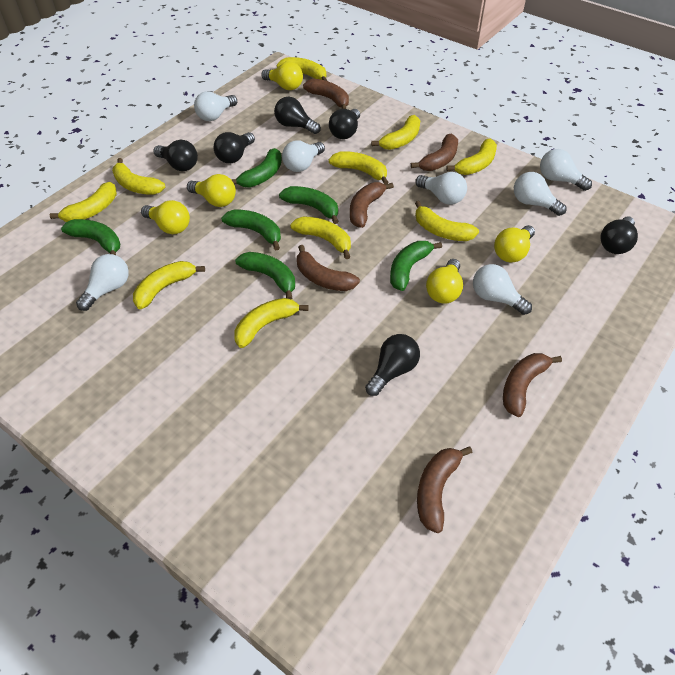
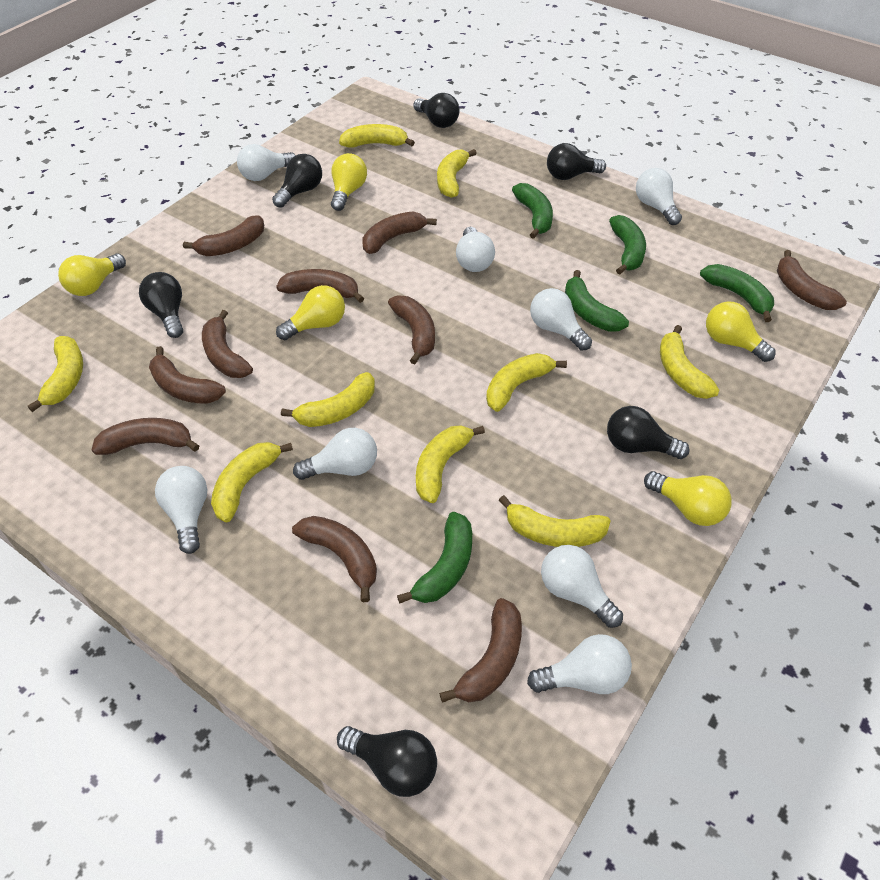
brown banana: [297,245,360,291] [303,79,349,109] [350,182,394,228] [411,134,458,171] [417,446,473,533] [503,353,562,417] = 6 -> [92,418,199,455] [149,346,226,404] [183,215,264,256] [202,310,253,378] [276,269,364,303] [292,516,377,602] [363,211,437,254] [388,295,435,364] [439,598,522,703] [777,250,847,310] = 10
green banana: [61,219,120,255] [221,210,281,250] [231,148,282,187] [235,252,295,299] [279,186,339,224] [390,241,442,291] = 6 -> [397,512,472,604] [512,183,553,239] [565,270,629,332] [609,215,646,275] [700,264,774,322] = 5
white light bulb: [76,254,129,311] [194,91,237,121] [282,140,325,172] [415,172,467,205] [473,264,532,315] [514,172,567,216] [540,149,592,191] = 7 -> [155,466,207,554] [237,144,296,181] [293,428,377,480] [456,227,495,272] [527,634,632,694] [530,288,592,351] [541,545,623,628] [636,168,682,225] = 8
yellow banana: [50,182,117,222] [112,158,165,195] [133,261,205,309] [234,298,309,348] [277,57,328,81] [290,217,351,259] [328,151,389,185] [371,115,420,150] [415,201,479,241] [446,139,497,175] = 10 -> [28,336,83,412] [211,442,293,522] [281,372,375,427] [339,124,415,148] [416,425,485,503] [437,149,477,198] [486,353,567,412] [499,495,611,547] [660,325,719,399] = 9

